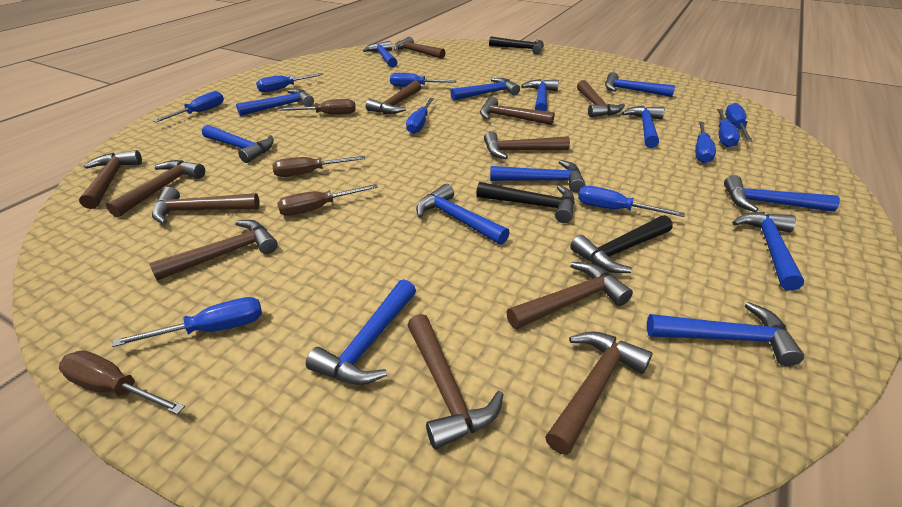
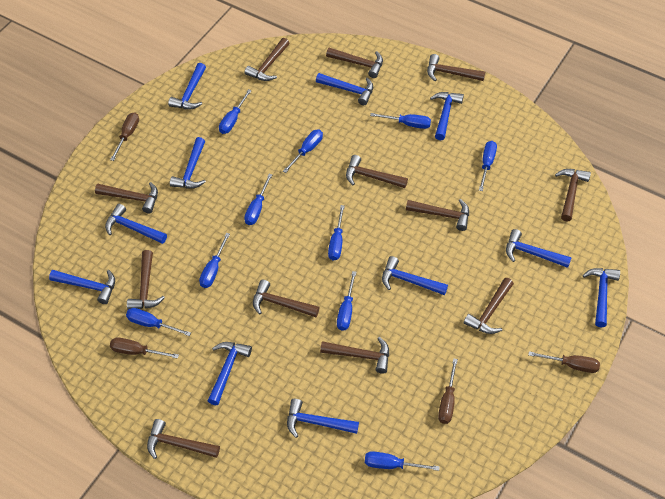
black hammer: [476,182,575,223] [489,37,544,55] [570,215,673,273] = 3 -> none = 0
blue hammer: [202,125,274,163] [236,89,314,116] [306,279,416,385] [363,41,397,68] [416,184,510,245] [450,78,520,101] [490,160,586,193] [521,79,559,111] [605,72,675,97] [622,106,665,148] [647,302,804,366] [724,175,840,212] [732,212,804,291] = 13 -> [49,270,115,304] [105,204,167,244] [168,63,206,109] [170,137,206,188] [208,342,252,405] [287,399,359,438] [316,73,373,105] [382,256,448,295] [430,92,464,140] [506,229,572,268] [583,268,620,327] = 11
blue screwdriver: [112,297,262,347] [153,91,224,122] [256,73,323,92] [390,73,456,87] [406,98,434,134] [578,186,685,217] [695,121,716,163] [717,109,740,148] [725,103,753,142] = 9 -> [126,308,191,336] [199,233,230,288] [219,89,252,134] [244,174,272,225] [283,130,323,173] [328,205,345,261] [337,271,356,331] [365,451,440,471] [370,113,431,129] [479,141,497,191] = 10

